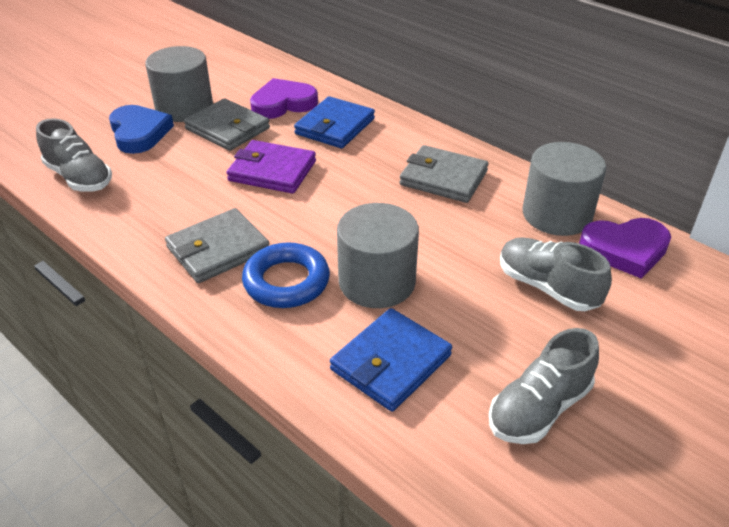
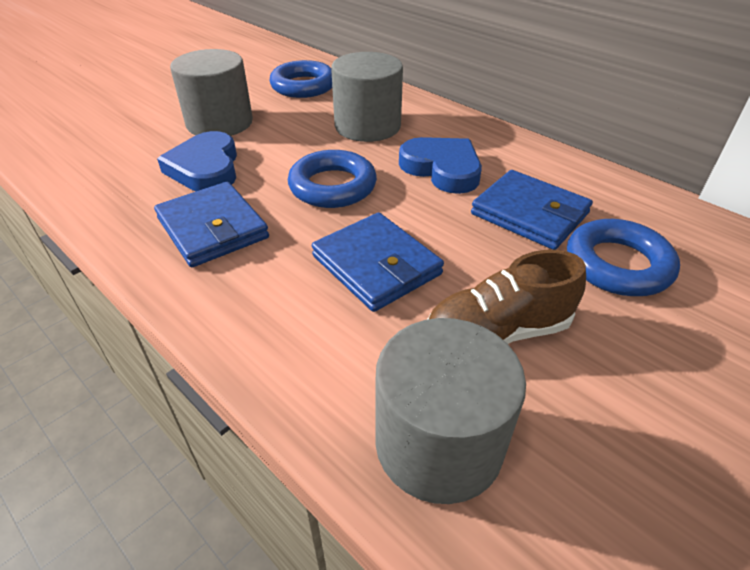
blue heart: [109,105,174,154] = 1 -> [157,131,237,191] [399,137,482,194] = 2
blue ring: [242,242,330,308] = 1 -> [269,60,332,98] [288,150,377,208] [567,219,680,296] = 3
blue wallet: [294,96,375,148] [330,308,452,412] = 2 -> [154,182,269,267] [312,213,444,312] [471,170,593,250] = 3
brown shoe: none = 0 -> [427,250,586,344] = 1
grey shoe: [36,118,112,192] [489,328,599,444] [500,237,612,311] = 3 -> none = 0
grey wallet: [165,208,269,283] [184,98,270,151] [400,145,488,203] = 3 -> none = 0
purple heart: [250,78,318,119] [579,218,671,279] = 2 -> none = 0
purple wallet: [227,140,316,194] = 1 -> none = 0

